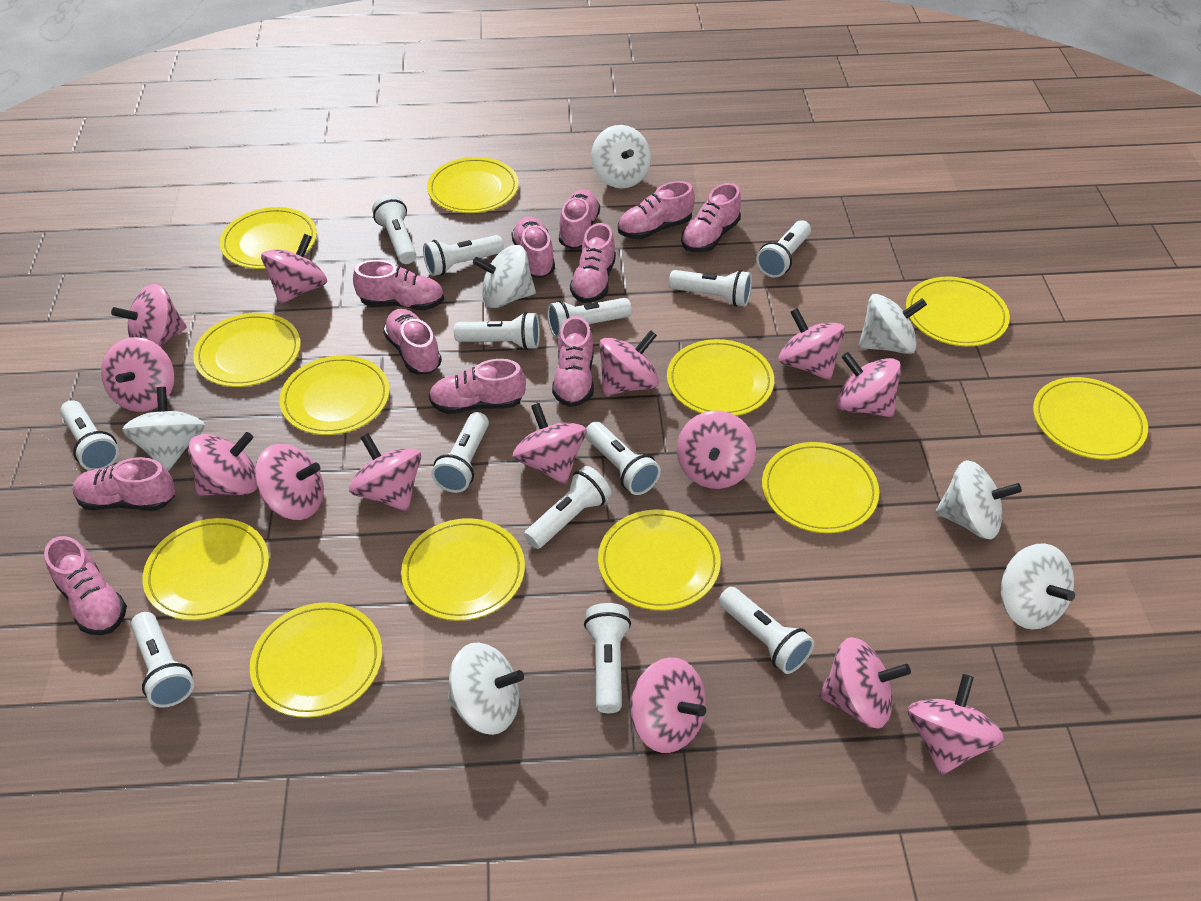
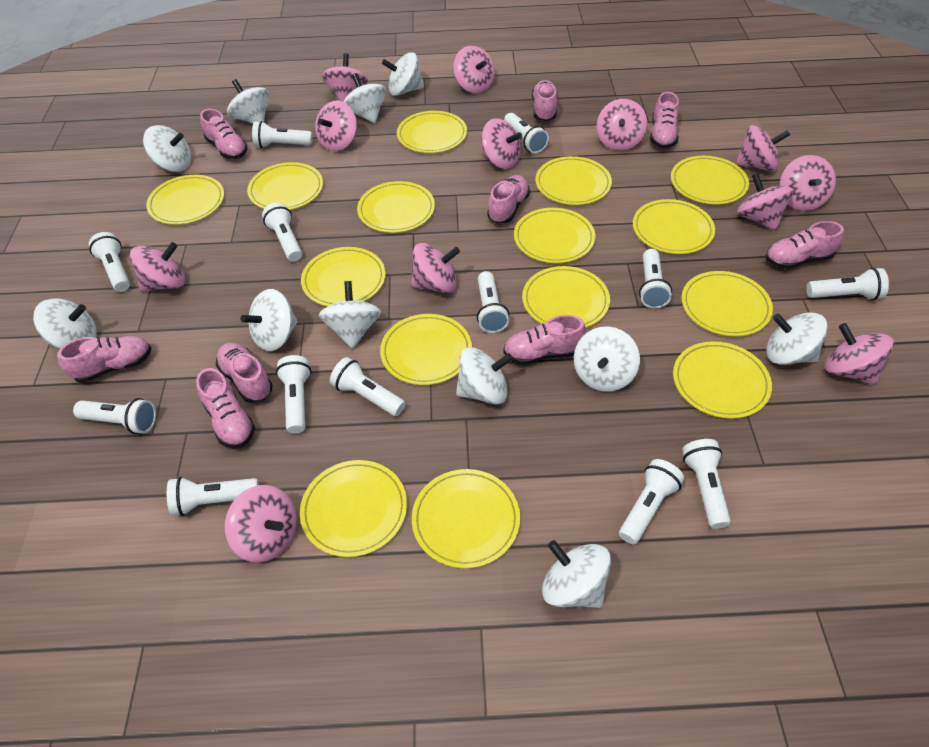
pink shoe: [44,536,127,635] [72,457,176,511] [353,260,444,310] [383,309,442,374] [429,359,526,414] [511,217,555,278] [552,316,594,407] [559,190,600,249] [570,223,616,303] [618,181,695,239] [681,183,741,252] = 11 -> [57,336,151,383] [196,368,255,449] [200,109,248,159] [215,343,273,403] [487,175,530,223] [503,315,586,365] [532,80,558,121] [650,92,679,149] [765,221,844,269] = 9
pink spinning top: [101,337,175,412] [111,284,187,347] [188,432,257,496] [254,444,324,520] [261,234,327,304] [349,433,421,511] [513,403,586,484] [599,330,659,396] [631,657,706,753] [677,410,756,489] [778,308,845,380] [819,637,911,729] [836,352,901,417] [907,674,1004,775] = 14 -> [130,242,185,292] [225,485,297,563] [315,101,357,151] [322,53,368,101] [411,243,460,293] [453,46,495,93] [481,118,522,169] [597,99,647,151] [735,125,790,171] [737,173,794,231] [780,155,836,211] [825,323,894,385] = 12
white spinning top: [122,387,205,471] [448,642,524,735] [473,245,536,308] [591,125,651,188] [859,294,927,354] [936,460,1022,539] [1001,543,1075,630] = 7 -> [33,299,97,349] [143,125,191,172] [227,79,269,124] [240,289,298,351] [319,281,381,349] [343,73,386,123] [382,52,424,96] [456,347,513,405] [542,540,611,608] [574,326,640,392] [766,312,828,365] = 11
yellow plate: [142,518,269,620] [193,313,300,387] [220,207,317,269] [250,602,382,718] [279,355,390,435] [401,518,525,621] [427,157,519,213] [598,510,721,610] [667,339,774,416] [762,442,879,533] [906,276,1010,347] [1033,377,1148,460] = 12 -> [146,175,224,225] [247,162,323,210] [300,460,407,557] [301,247,386,306] [357,181,435,233] [380,314,472,385] [397,111,467,153] [412,469,520,569] [514,208,595,263] [522,266,610,328] [535,156,612,205] [633,199,715,254] [671,156,749,205] [673,341,772,419] [682,271,773,337] = 15

